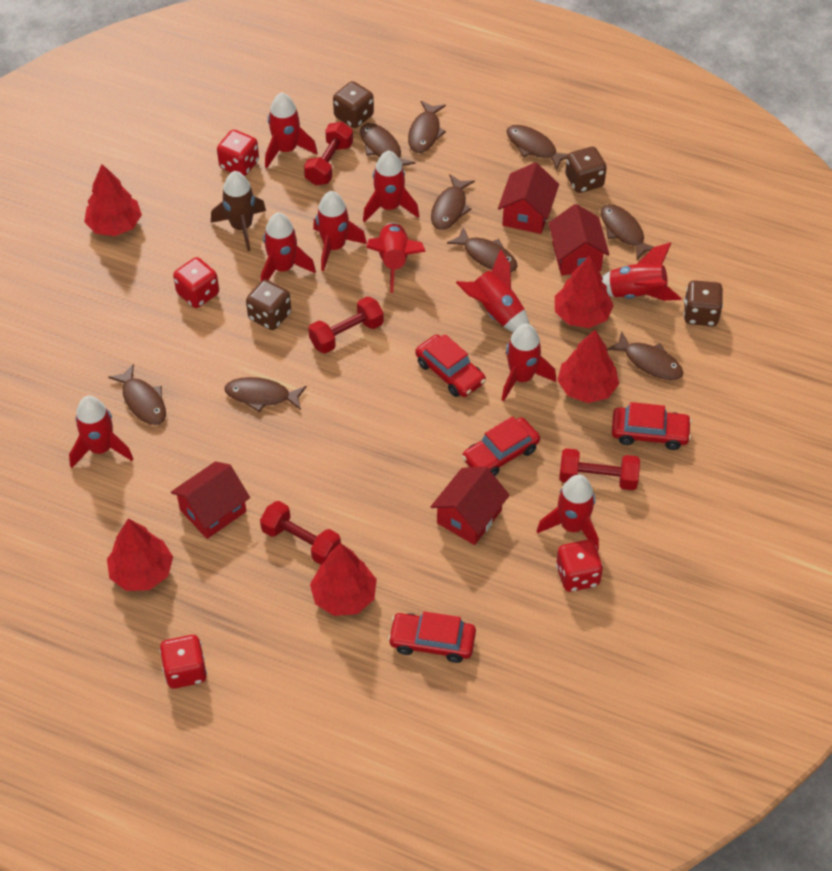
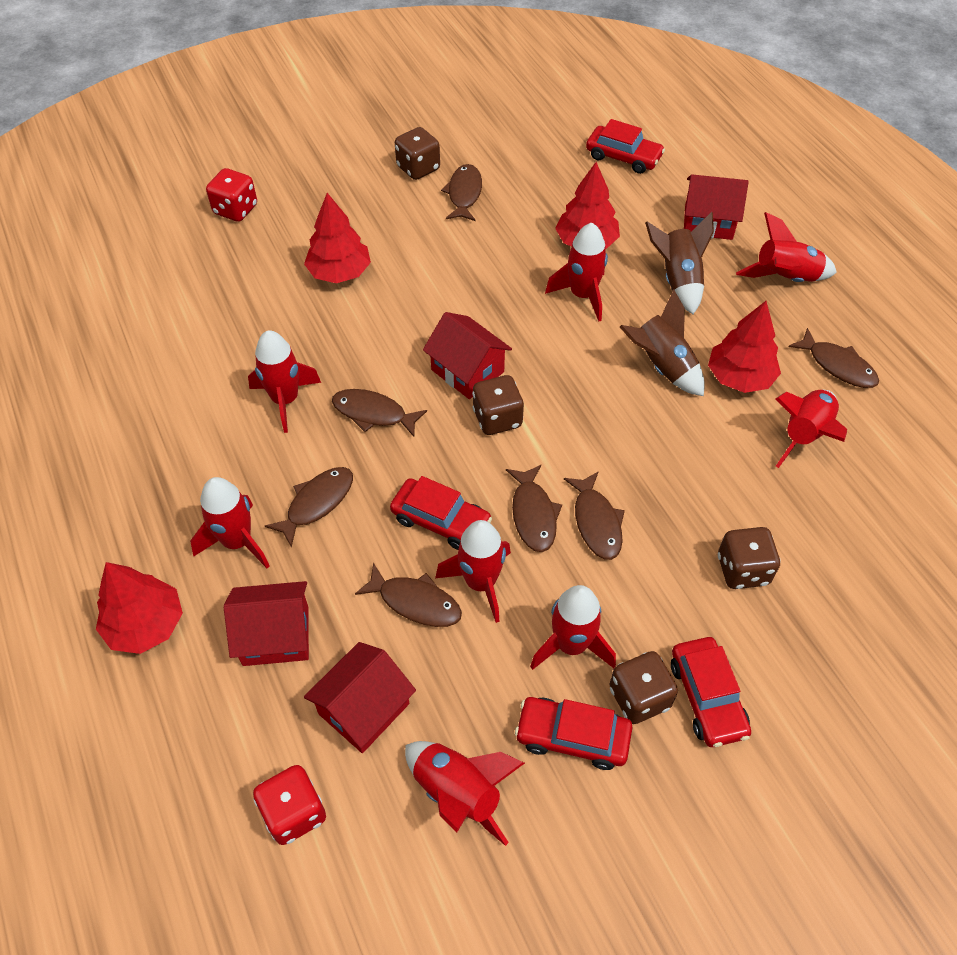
brown fish: [108,364,166,425] [224,377,306,412] [360,123,415,166] [408,101,446,153] [431,174,475,230] [447,227,517,272] [507,125,568,170] [601,204,654,260] [607,331,683,380] = 9 -> [265,467,353,547] [332,389,427,437] [355,563,462,627] [441,164,482,221] [506,465,562,552] [564,471,625,560] [788,328,879,388] = 7
brown rocket: [211,171,266,251] = 1 -> [620,290,705,396] [645,212,714,314] = 2
red dice: [159,635,207,689] [173,257,219,308] [217,130,259,176] [556,540,603,592] = 4 -> [206,168,257,222] [253,765,326,845] = 2
red dumbbell: [260,501,341,565] [304,122,353,185] [308,296,384,354] [559,448,640,490] = 4 -> none = 0
red rocket: [69,396,133,468] [261,212,316,281] [265,92,318,168] [313,191,367,271] [363,150,419,222] [366,222,426,293] [456,249,529,333] [502,324,556,401] [537,475,599,551] [602,242,681,301] = 10 -> [190,477,270,568] [248,330,321,433] [405,741,525,846] [435,520,511,623] [530,585,616,670] [545,222,608,322] [736,212,837,282] [775,390,847,468] = 8
red tree: [84,164,142,236] [107,519,173,591] [310,543,377,616] [555,255,614,328] [557,330,619,403] = 5 -> [96,562,183,654] [304,193,371,283] [555,162,620,249] [708,301,781,393] = 4

